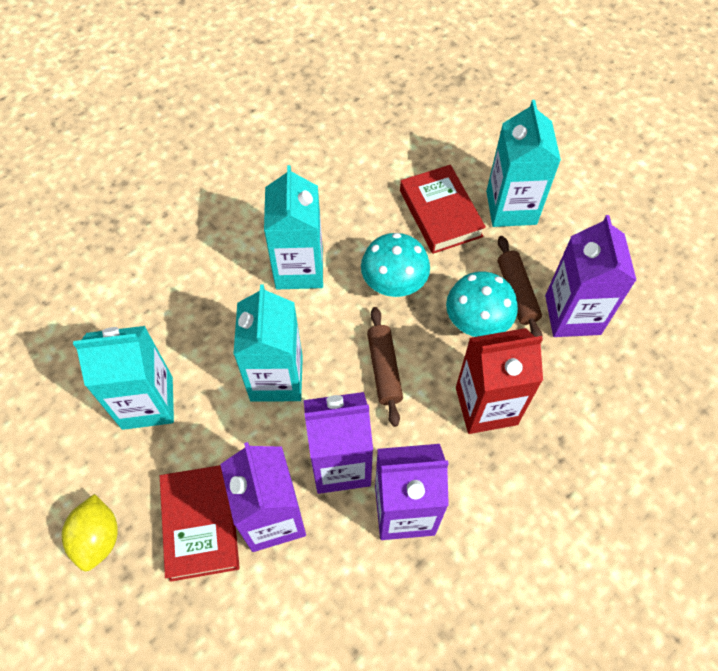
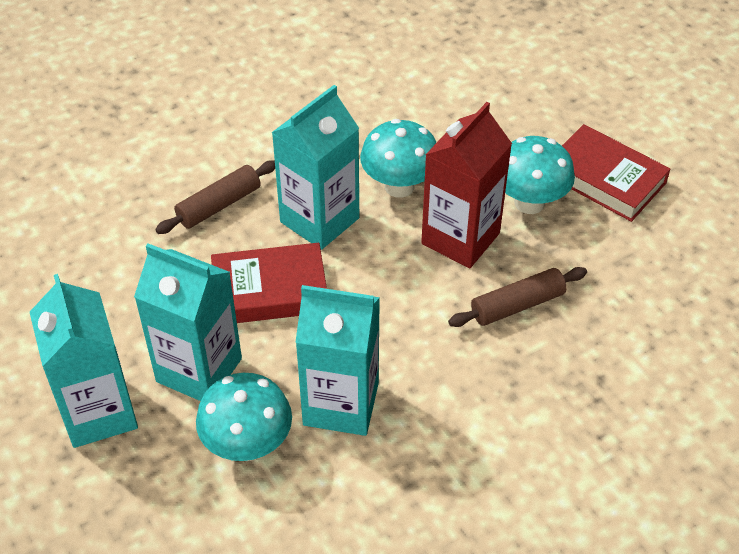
purple carton: [220,442,306,552] [304,392,373,494] [375,444,449,540] [545,215,637,337] = 4 -> none = 0
turquoise mushroom: [361,233,430,297] [446,271,518,337] = 2 -> [196,373,292,461] [360,119,437,198] [505,136,575,214] = 3
yellow lemon: [62,494,118,571] = 1 -> none = 0

